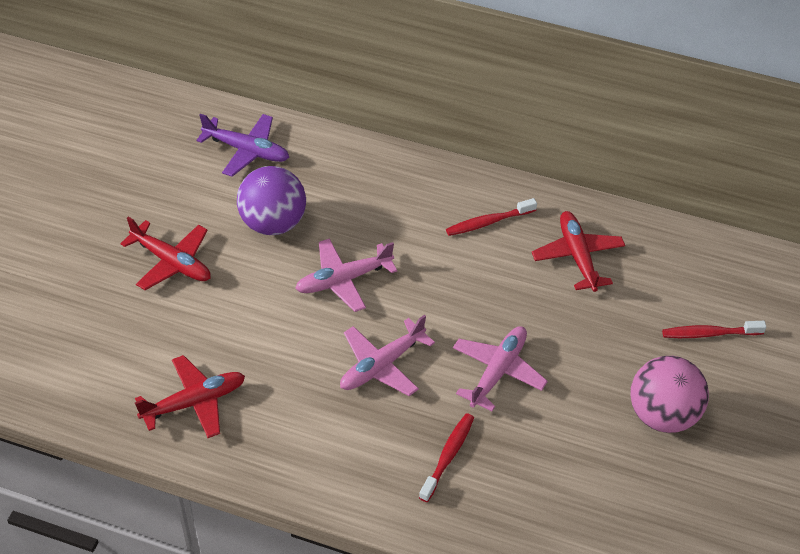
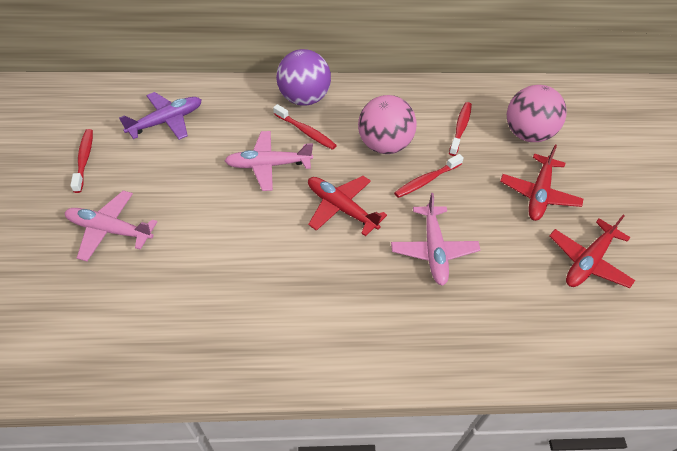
pink ball: [630,356,709,433] = 1 -> [358,95,417,154] [507,85,566,142] = 2
red toothbrush: [419,413,474,502] [446,198,537,236] [662,321,766,338] = 3 -> [70,129,93,193] [273,104,337,150] [394,154,464,198] [449,102,472,156] = 4

